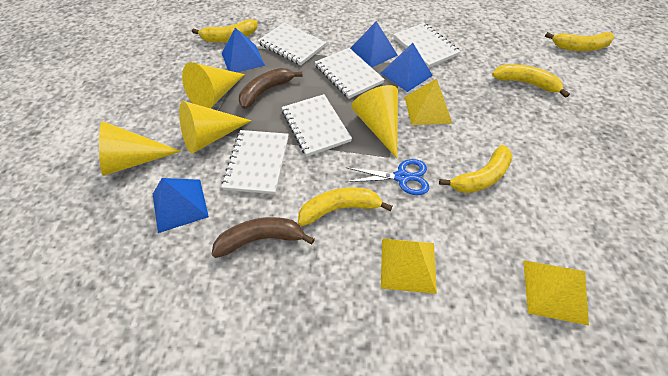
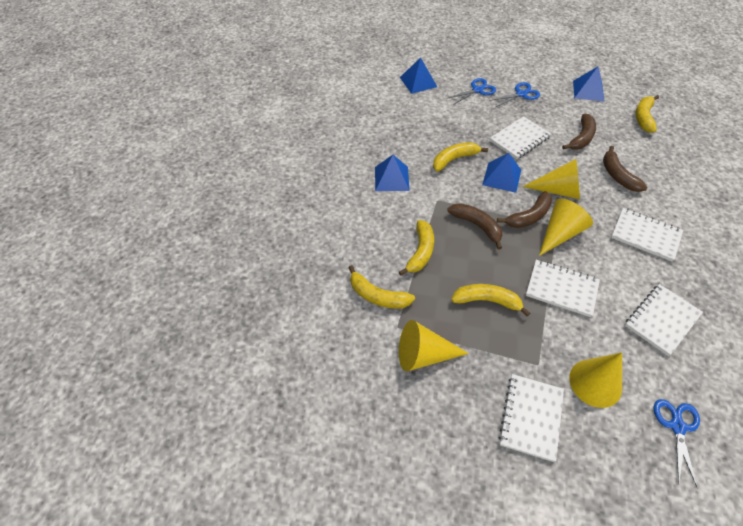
blue scissors: [346,159,429,195] = 1 -> [446,78,496,105] [489,82,540,107] [653,399,700,488] = 3
brown banana: [212,217,315,258] [239,68,303,109] = 2 -> [447,203,502,250] [497,191,552,228] [562,114,596,150] [603,146,647,192] = 4
yellow pyramid: [381,238,437,294] [405,79,452,125] [523,260,589,326] = 3 -> none = 0

